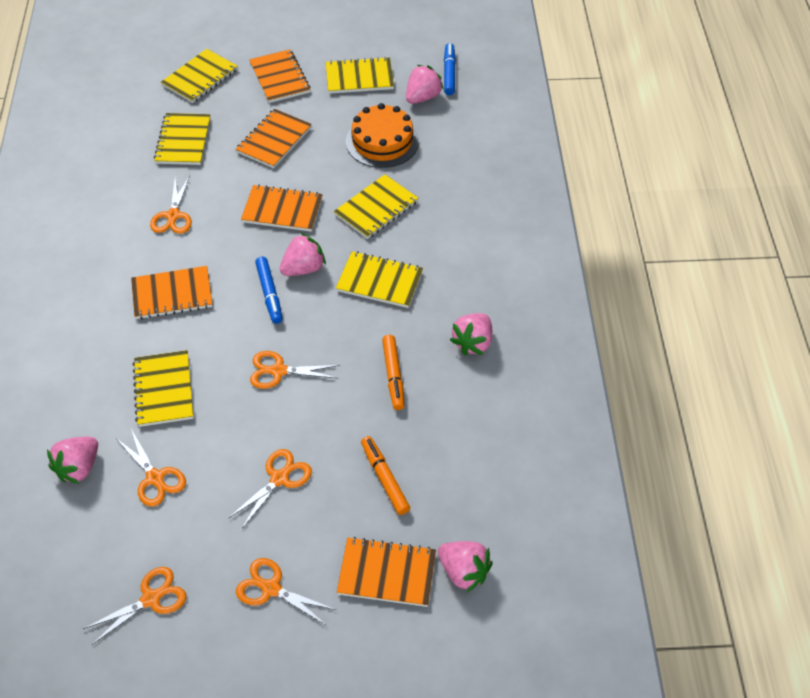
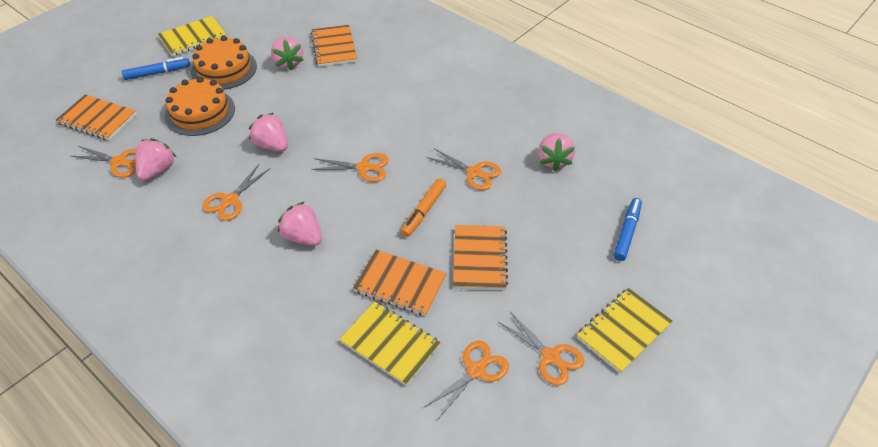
orange cake: [346,103,419,168] = 1 -> [164,77,235,136] [191,36,257,90] = 2
orange marker: [361,436,410,515] [382,335,405,410] = 2 -> [401,178,446,237] = 1
orange notebook: [131,266,213,319] [236,109,312,168] [241,185,323,232] [249,49,310,103] [337,537,436,607] = 5 -> [56,94,137,140] [311,25,357,67] [353,250,447,316] [453,225,508,290] = 4
yellow notebook: [133,350,193,427] [154,113,210,165] [161,49,238,103] [326,57,394,94] [334,174,418,239] [336,251,423,308] = 6 -> [158,16,227,56] [339,301,441,386] [577,288,673,373] = 3

